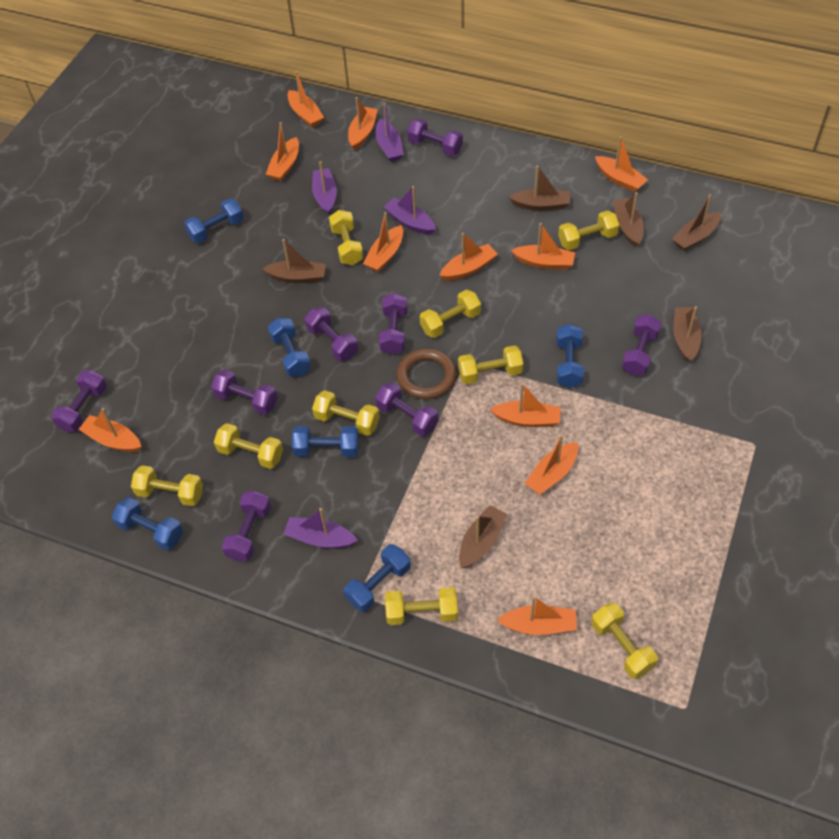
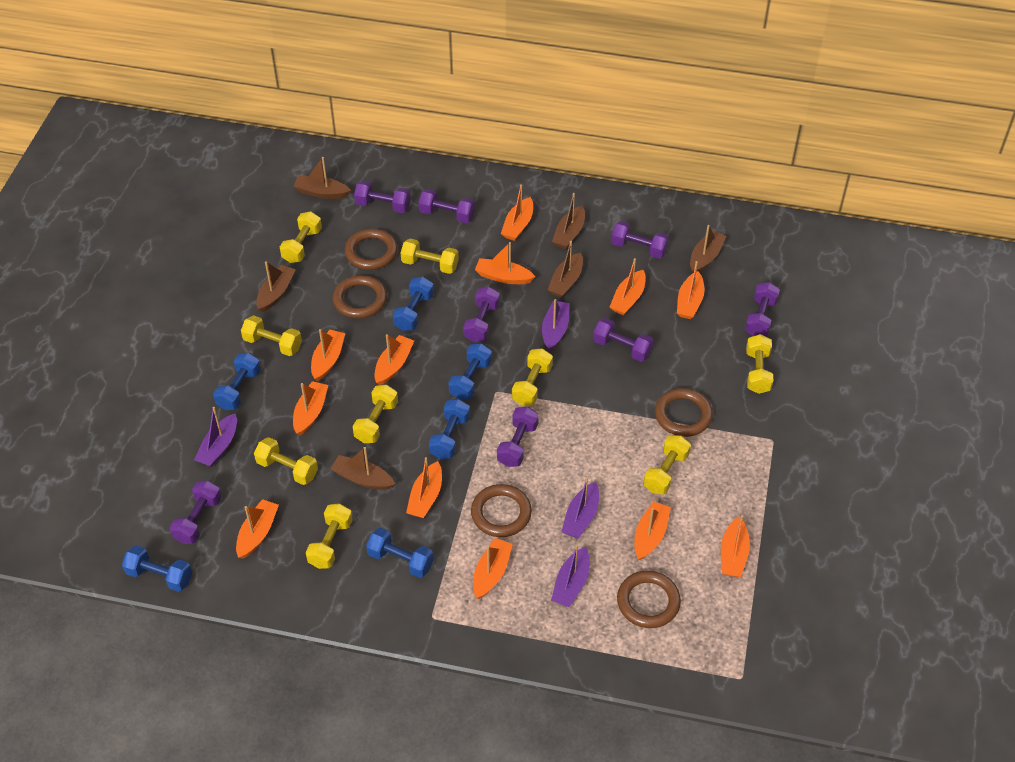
brown ring: [396,349,457,399] = 1 -> [333,275,387,319] [345,229,398,270] [471,484,532,537] [617,571,681,628] [655,388,713,437] = 5
orange boat: [78,408,141,452] [266,122,299,181] [288,71,324,127] [348,97,378,150] [363,212,403,272] [439,233,498,281] [490,383,561,427] [497,596,577,635] [511,223,575,270] [524,435,578,495] [595,136,648,192] = 11 -> [236,499,279,559] [293,381,328,435] [311,329,345,381] [374,334,414,385] [406,457,442,518] [473,538,513,599] [475,242,535,284] [501,184,533,241] [610,258,646,315] [634,501,671,560] [677,261,705,319] [721,515,750,577] = 12

